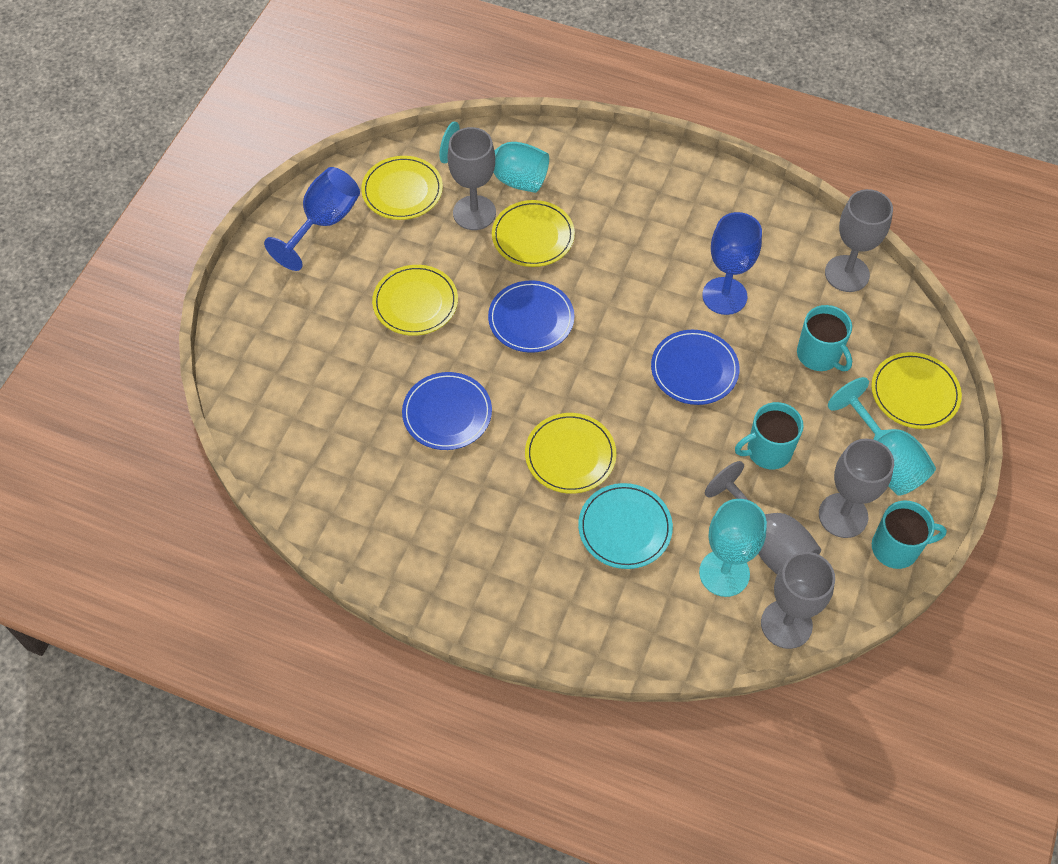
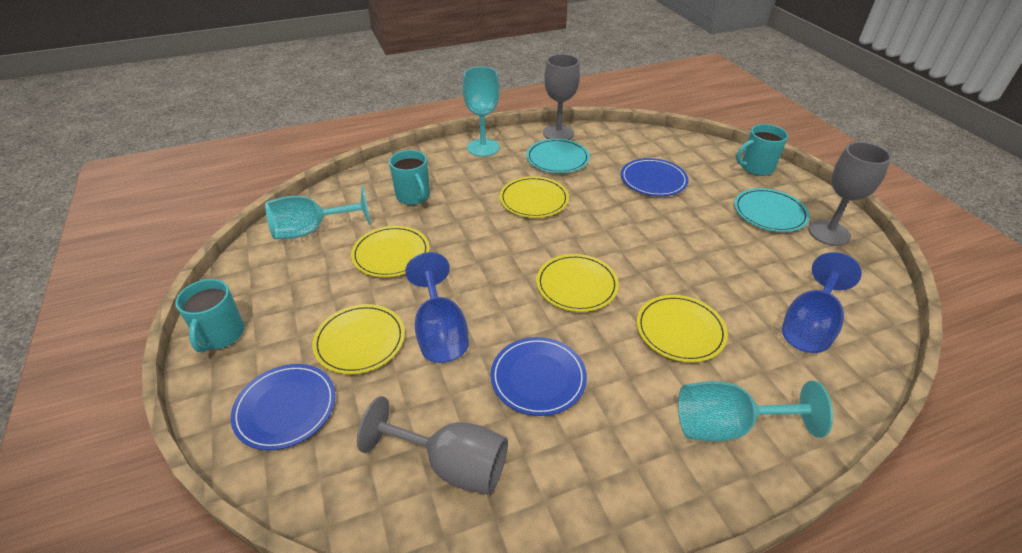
grey goblet: [448,127,496,230] [705,461,821,574] [761,552,835,649] [819,439,894,538] [825,189,893,292] = 5 -> [357,396,508,495] [543,54,580,140] [808,142,891,246] = 3
turquoise plate: [578,483,673,569] = 1 -> [526,139,590,173] [734,188,810,232] = 2

